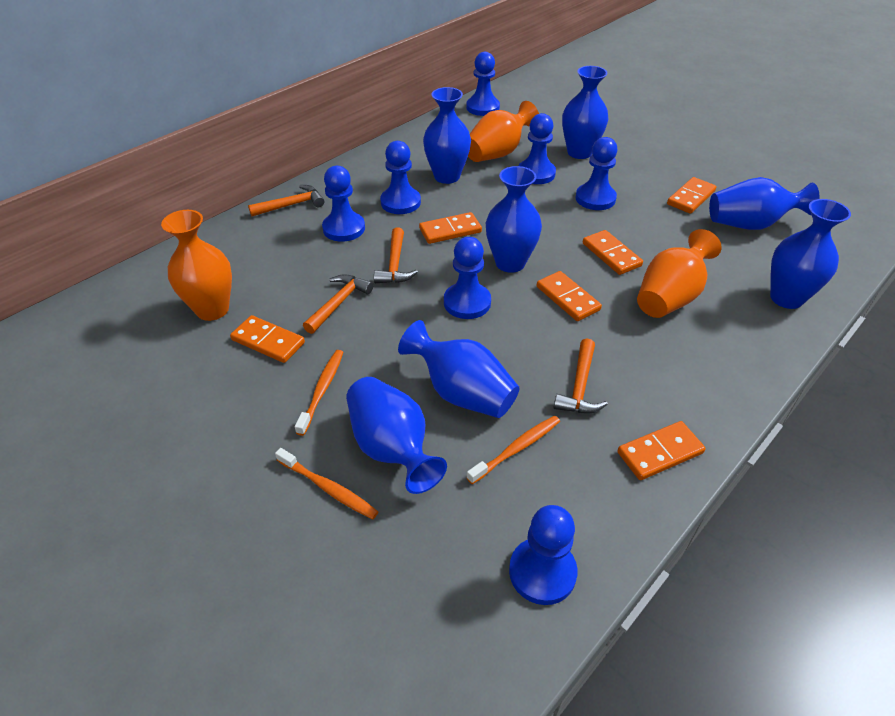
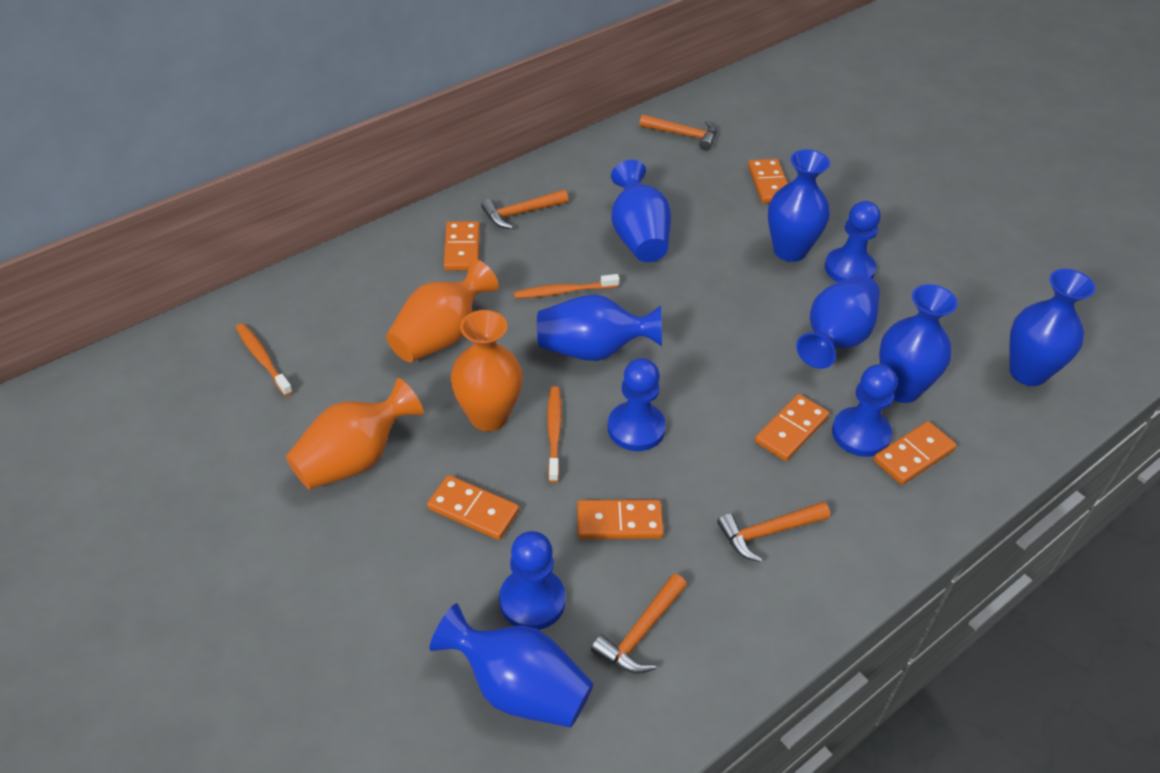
blue pawn: [322,166,365,242] [380,141,421,214] [444,237,491,319] [466,52,500,116] [509,505,578,605] [518,113,556,184] [575,137,617,210] = 7 -> [499,531,566,630] [608,358,666,451] [825,201,881,282] [832,364,898,457] = 4

